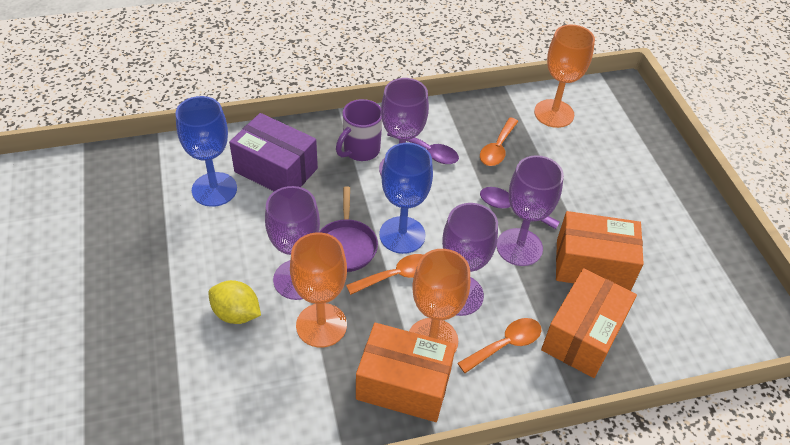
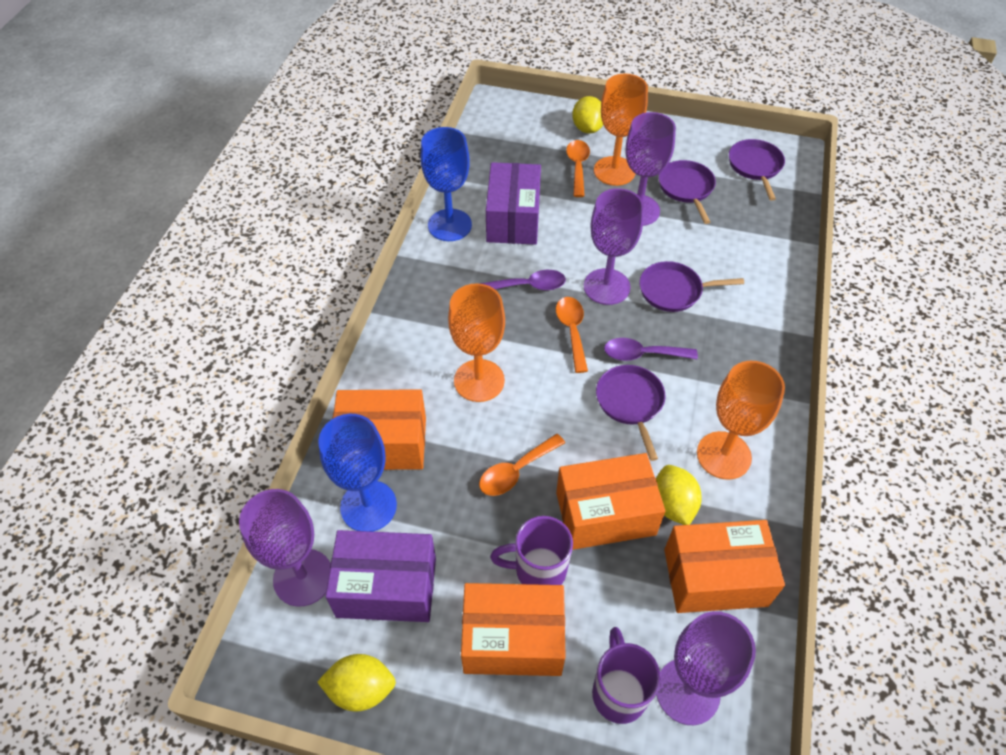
orange box: [356,323,456,422] [541,268,637,378] [556,211,644,291] = 3 -> [332,389,426,470] [461,583,566,676] [556,453,665,550] [664,520,785,613] = 4
purple box: [229,113,318,191] = 1 -> [325,530,436,622] [486,162,541,245] = 2
purple mug: [336,99,382,161] = 1 -> [490,516,573,585] [592,627,661,724] = 2
purple pan: [319,186,378,272] = 1 -> [596,365,665,461] [639,261,744,312] [659,160,716,224] [729,139,785,201] = 4
yellow lemon: [209,280,261,324] = 1 -> [317,654,396,712] [572,96,603,133] [656,465,702,525] = 3

